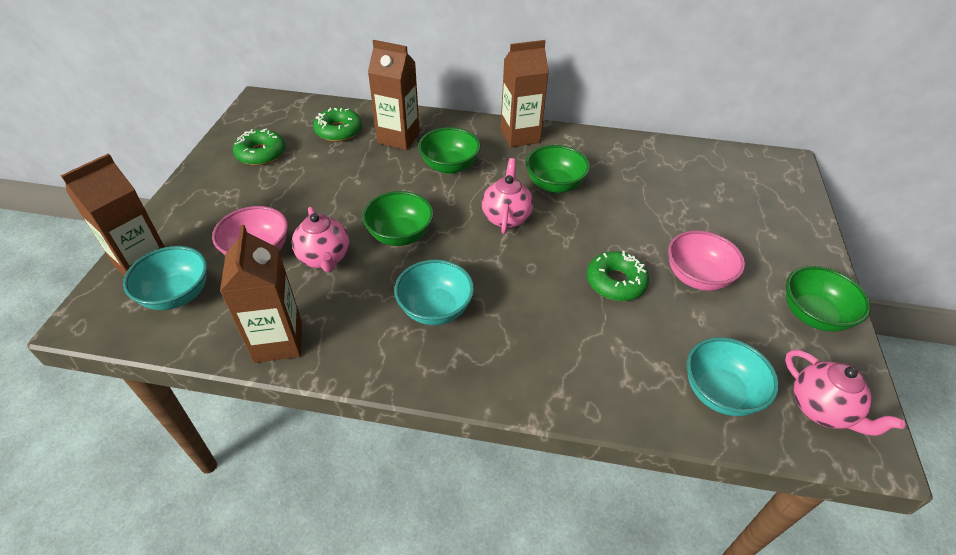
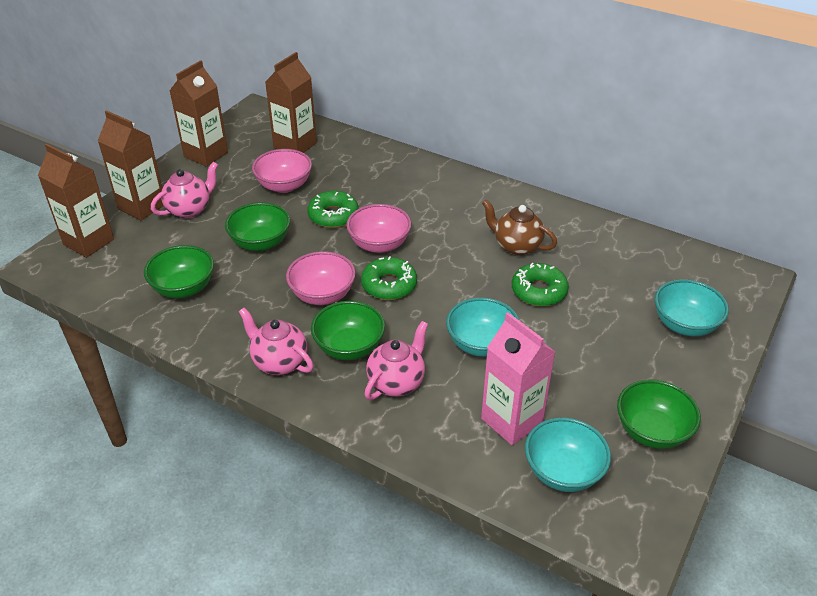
brown teapot: none = 0 -> [482,199,557,256] = 1
pink bowl: [212,206,288,255] [668,231,745,291] = 2 -> [252,149,312,193] [286,251,356,305] [346,204,411,253] = 3
pink carton: none = 0 -> [481,312,555,445] = 1

